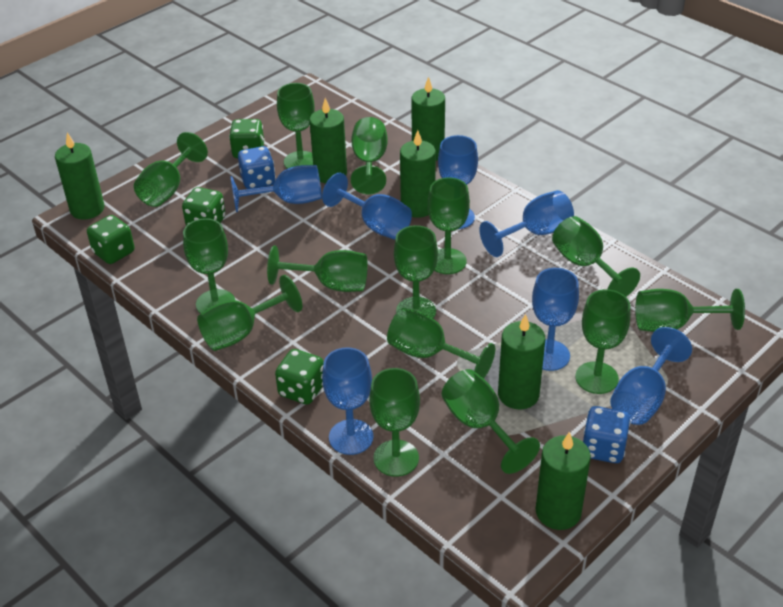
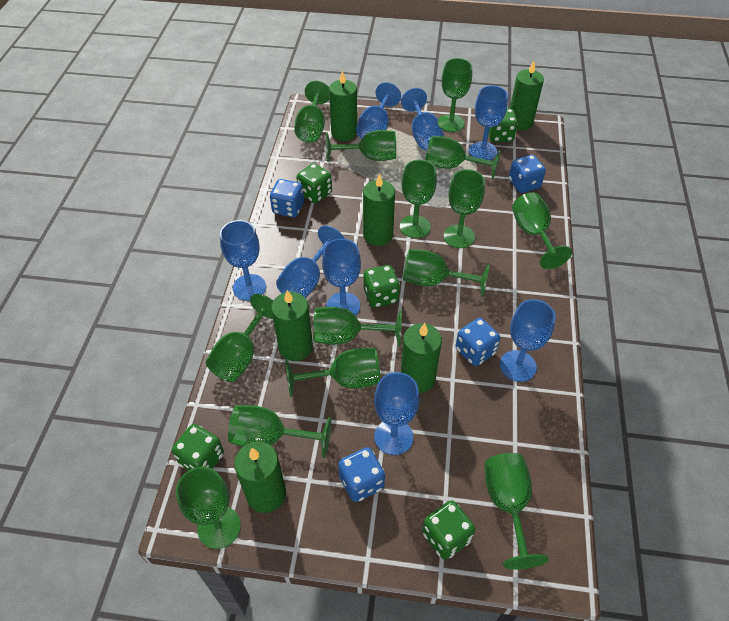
blue dice: [238,146,276,189] [583,406,631,463] = 2 -> [270,179,304,217] [338,447,385,502] [455,318,500,366] [509,155,546,193] = 4
blue goblet: [230,165,322,212] [322,173,412,239] [322,347,373,455] [438,135,478,229] [479,190,574,257] [532,268,579,371] [610,327,692,425] = 7 -> [220,220,266,301] [276,226,345,298] [322,239,361,316] [356,82,401,139] [374,372,419,455] [401,88,444,150] [469,85,508,160] [500,299,556,382] = 8
green dice: [87,215,134,264] [182,187,226,226] [229,119,265,158] [275,349,324,405] = 4 -> [172,424,224,471] [296,163,332,203] [364,265,400,308] [422,500,475,560] [489,109,518,142] = 5

